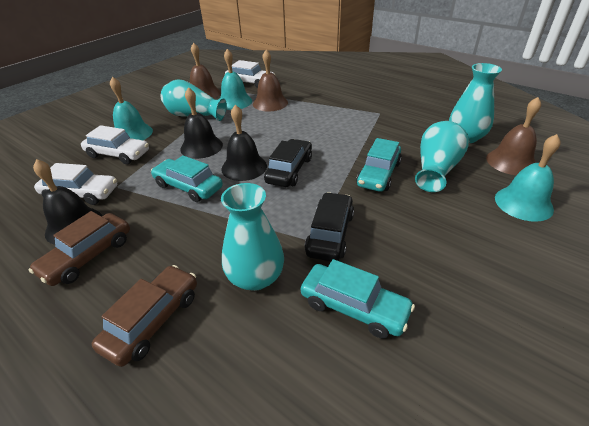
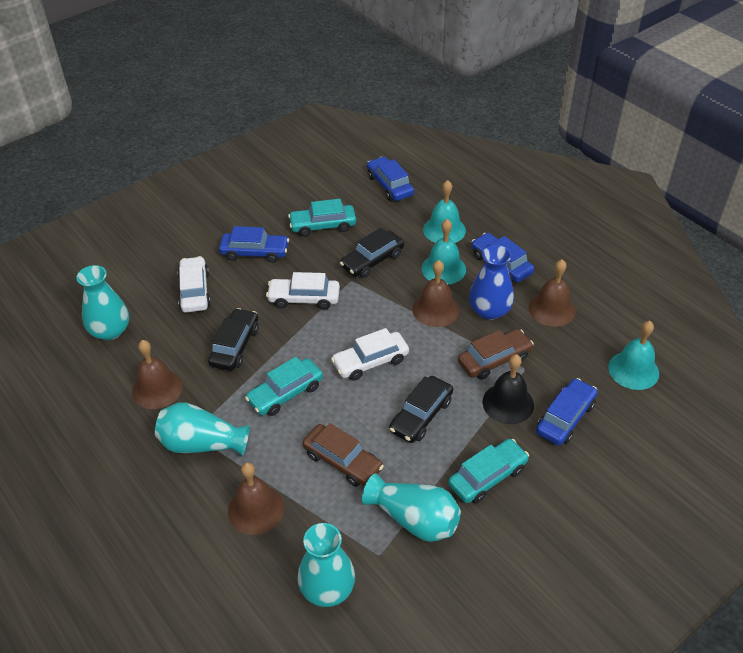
black bell: [33,159,102,245] [180,87,223,159] [221,105,267,181] = 3 -> [482,354,534,424] = 1
black car: [264,139,312,187] [305,192,354,261] = 2 -> [208,308,259,371] [340,228,404,278] [389,376,453,443] = 3
blue car: none = 0 -> [219,226,289,263] [367,156,414,201] [471,233,534,282] [536,378,598,445] = 4
blue vase: none = 0 -> [469,245,514,320] = 1
brown bell: [190,43,221,99] [253,50,288,111] [486,97,541,175] = 3 -> [132,340,183,409] [228,462,284,535] [412,260,459,327] [529,259,576,327] = 4

